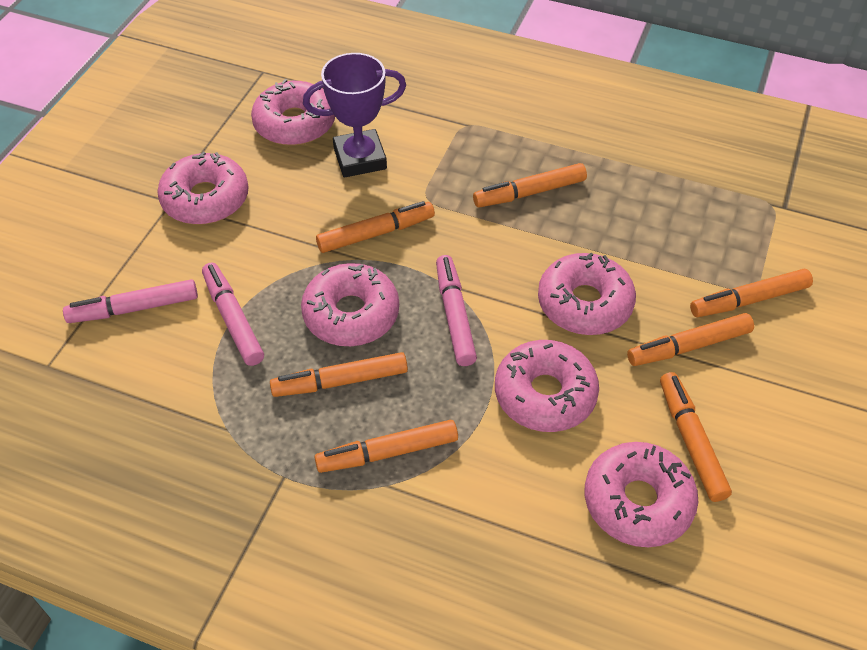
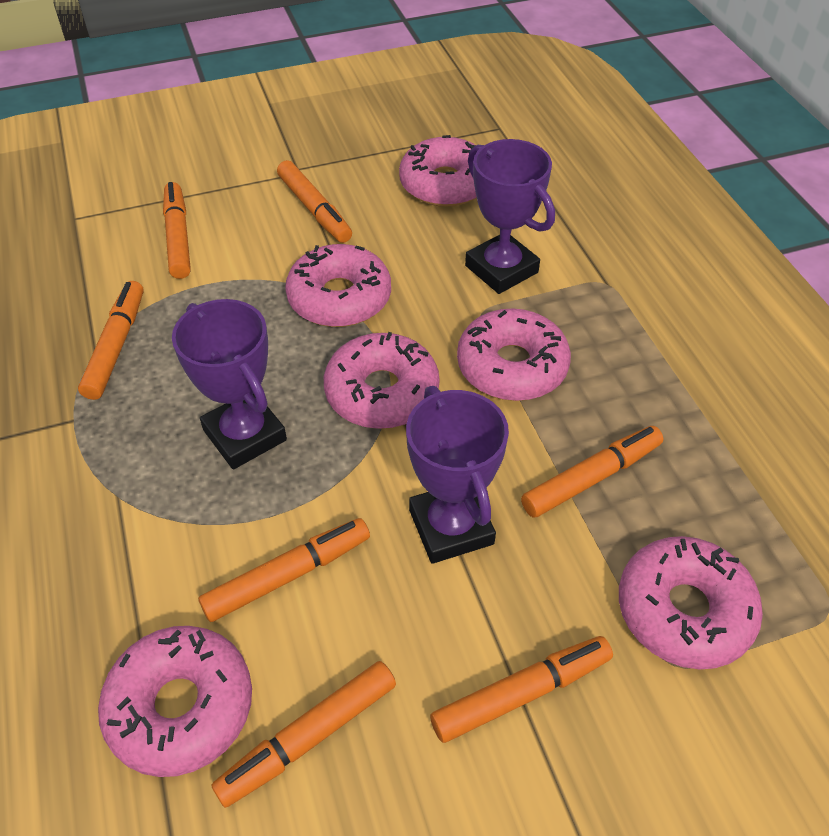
pink marker: [63,279,198,323] [202,263,264,366] [436,255,477,366] = 3 -> none = 0
purple trophy: [303,53,406,178] = 1 -> [172,299,287,469] [406,386,509,564] [465,139,555,294] = 3

